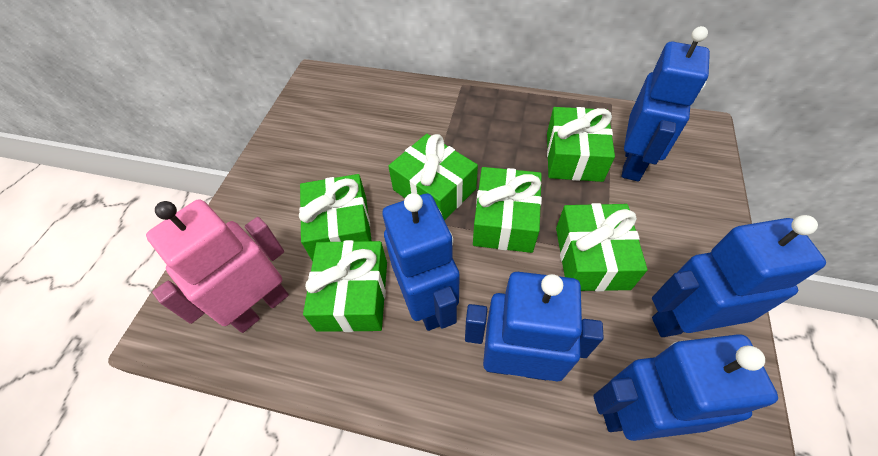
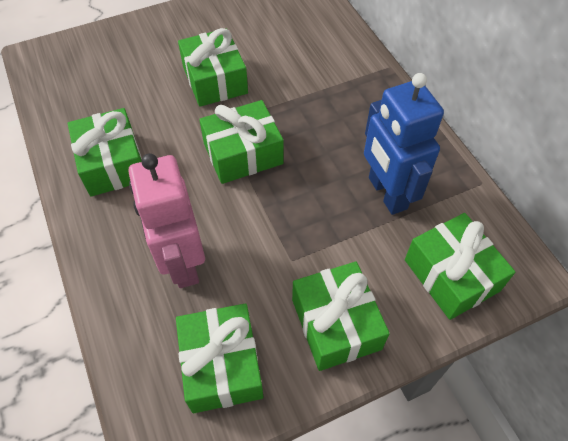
blue robot: [382,193,460,331] [465,272,604,381] [593,334,778,441] [622,26,710,182] [652,215,826,337] = 5 -> [364,73,444,215] = 1

